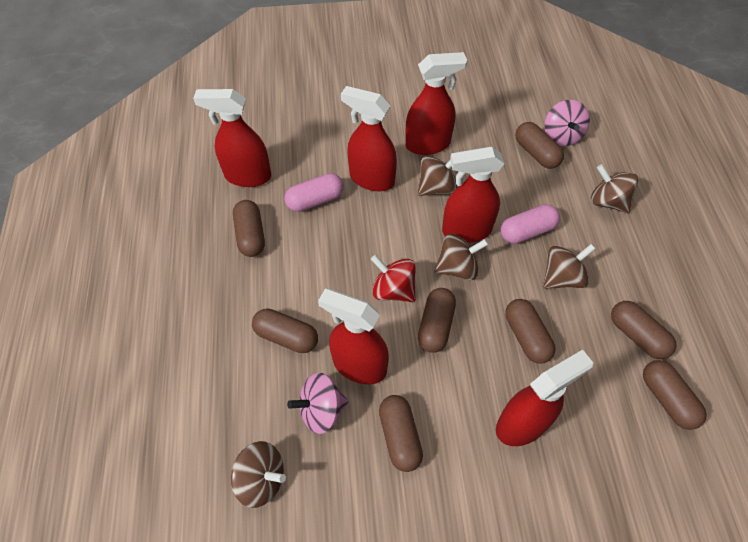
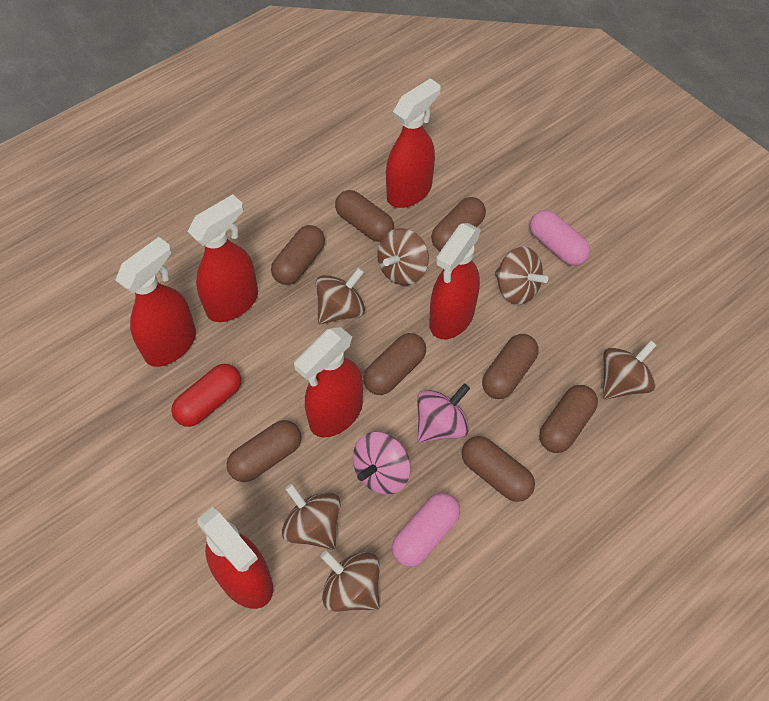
brown spinning top: [231,441,286,508] [417,156,457,196] [434,234,489,280] [543,244,596,289] [591,164,638,213] = 5 -> [282,484,341,550] [316,267,365,324] [320,551,380,612] [377,228,429,285] [495,247,548,305] [603,340,657,399] = 6
red capsule: none = 0 -> [171,364,241,427] = 1
red spinning top: [371,255,416,302] = 1 -> none = 0

